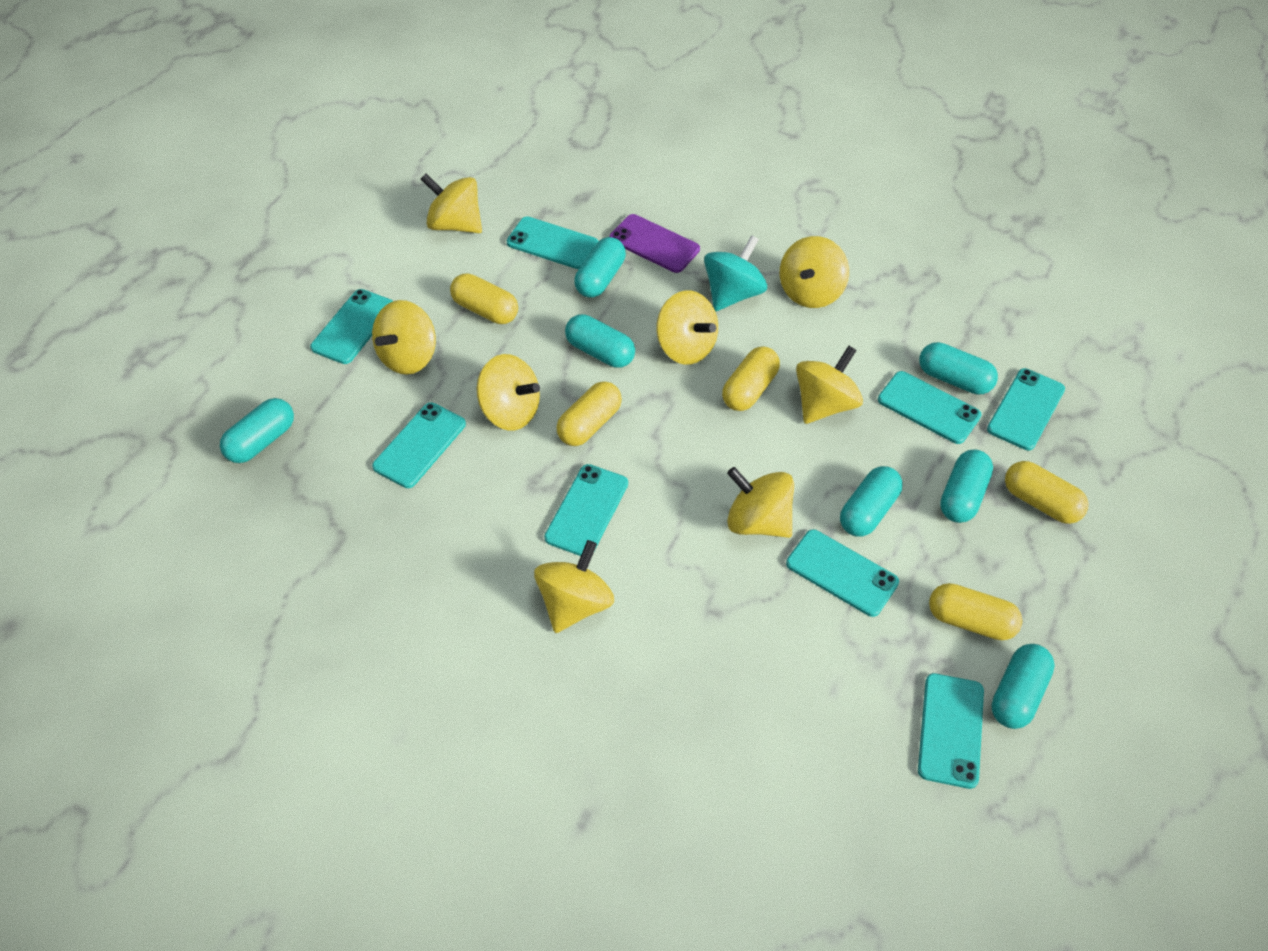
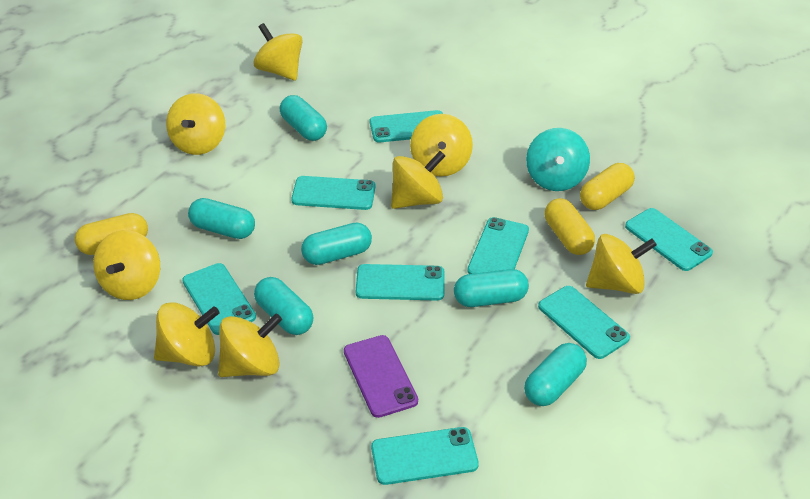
turquoise capsule: [220,398,294,463] [565,314,635,368] [574,237,626,298] [840,466,903,537] [919,342,998,395] [940,450,993,523] [991,644,1055,729] = 7 -> [188,198,255,239] [254,277,314,335] [280,95,327,141] [301,223,372,265] [454,269,529,307] [524,343,587,406] = 6
yellow capsule: [450,273,518,324] [556,381,622,446] [722,346,780,411] [929,583,1023,640] [1005,461,1089,524] = 5 -> [75,213,148,255] [545,198,595,255] [580,163,635,210] = 3

